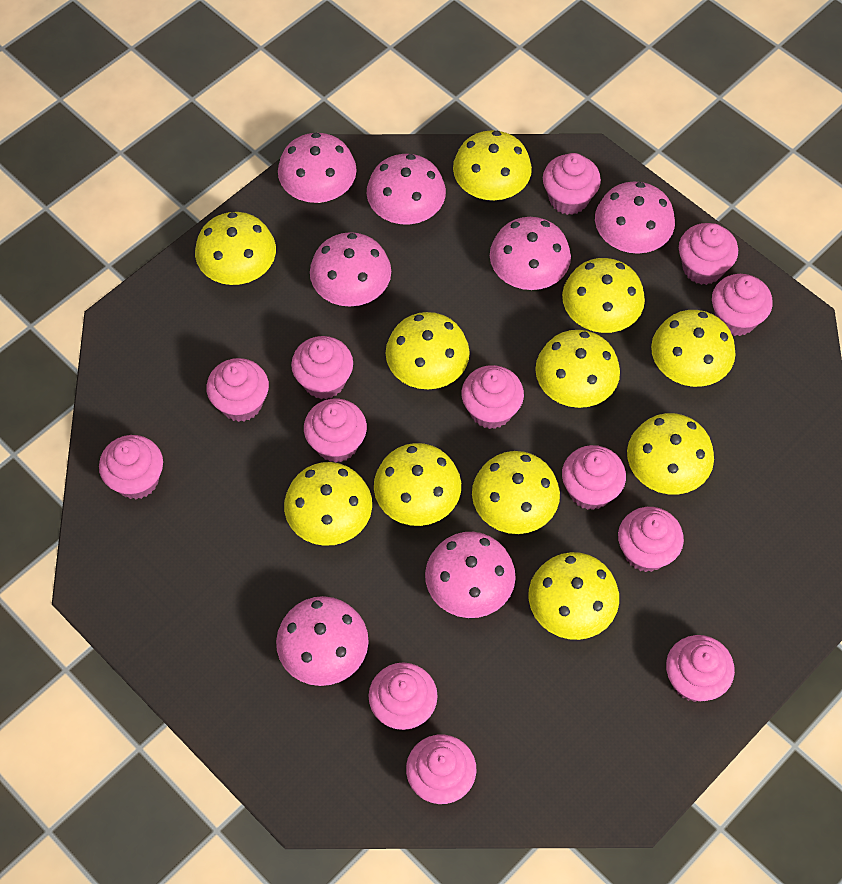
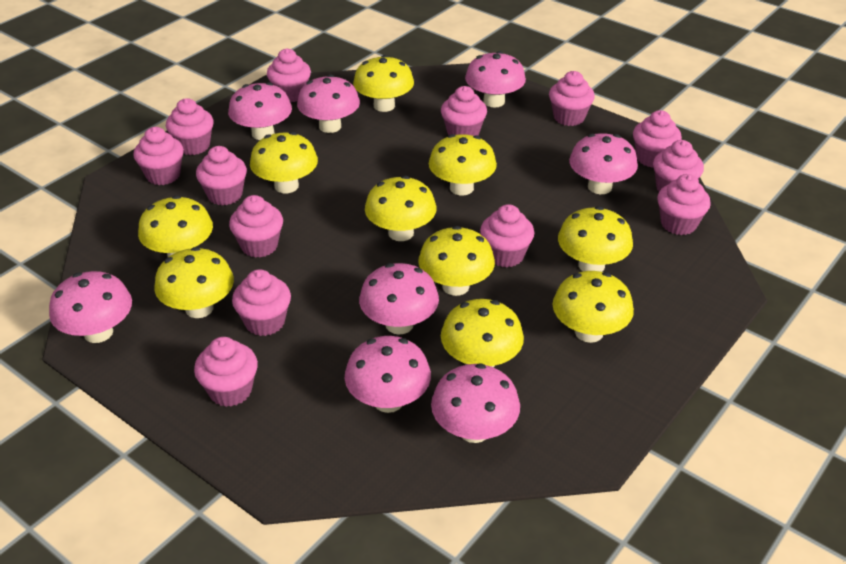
pink mushroom: [276,596,369,686] [278,133,357,203] [310,232,391,307] [367,154,446,225] [425,532,516,618] [490,217,571,290] [595,182,675,254] = 7 -> [49,271,132,343] [228,82,292,140] [297,75,360,133] [345,336,431,413] [359,263,439,335] [431,363,520,443] [465,51,526,108] [569,133,638,194] = 8
yellow mushroom: [195,212,276,285] [284,462,372,546] [374,443,461,526] [385,312,470,389] [453,130,532,201] [472,451,560,534] [529,552,619,640] [535,330,620,408] [562,258,645,333] [627,413,714,495] [651,310,736,387] = 11 -> [138,195,213,257] [154,247,234,318] [250,132,318,193] [353,55,414,112] [365,176,436,241] [418,226,495,296] [429,134,497,195] [441,299,524,368] [553,271,634,343] [558,206,633,272] = 10

